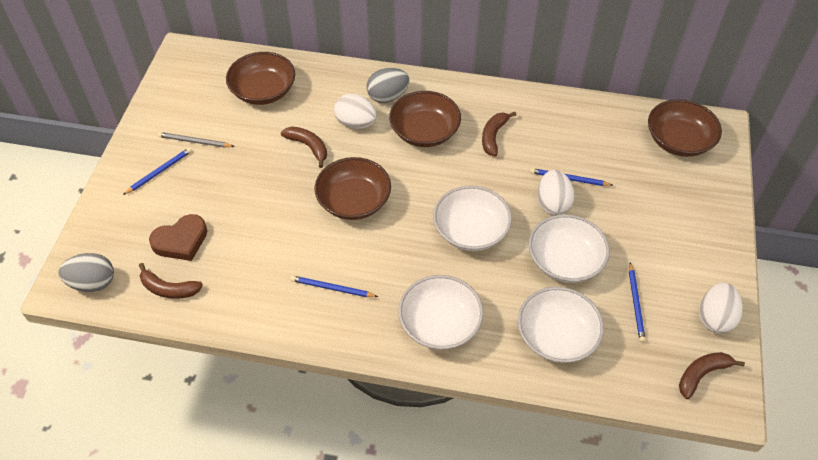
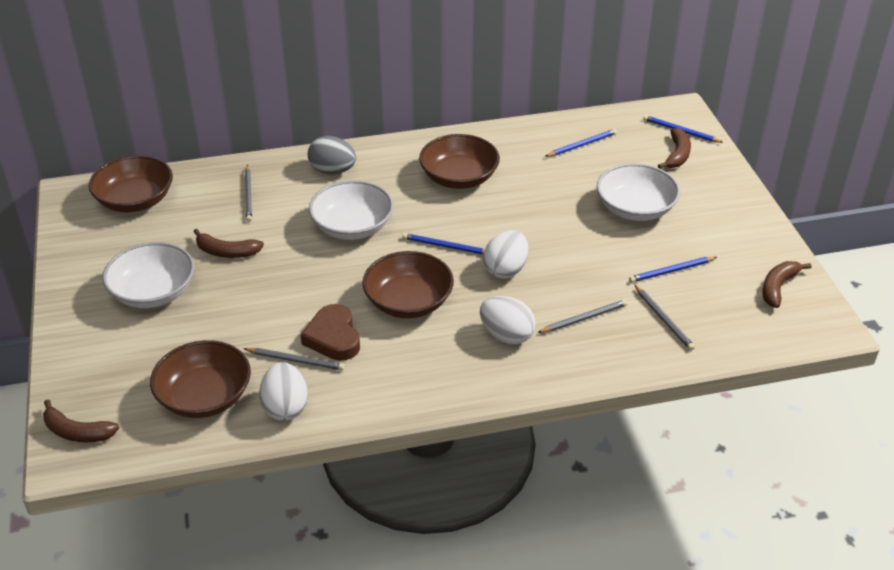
grey egg: [59,253,114,292] [366,68,409,103] = 2 -> [308,136,356,174] = 1
grey pencil: [158,132,235,148] = 1 -> [243,348,345,370] [245,165,252,222] [537,299,628,333] [634,284,695,350] = 4
white bowl: [398,275,484,350] [433,186,512,251] [518,287,604,363] [529,214,610,283] = 4 -> [102,242,194,308] [309,180,394,240] [597,163,680,221] = 3

